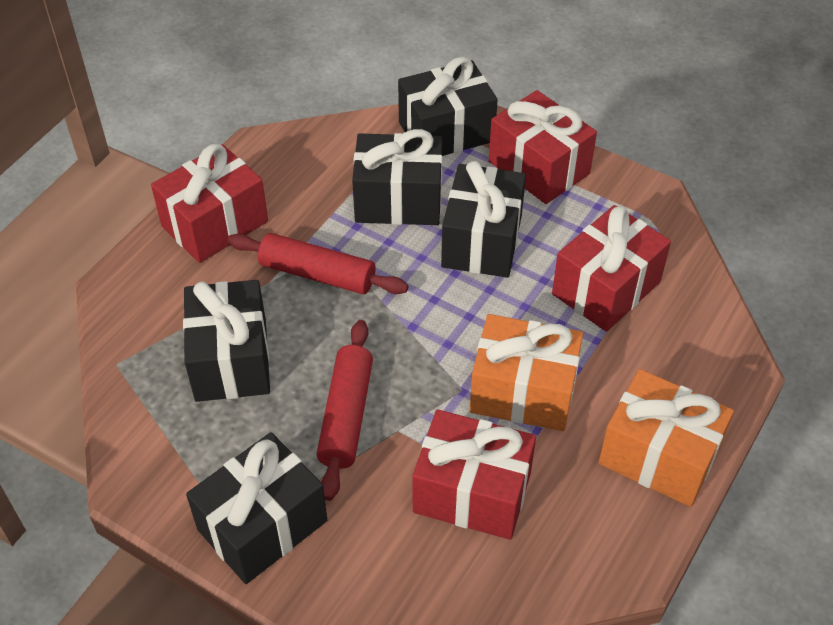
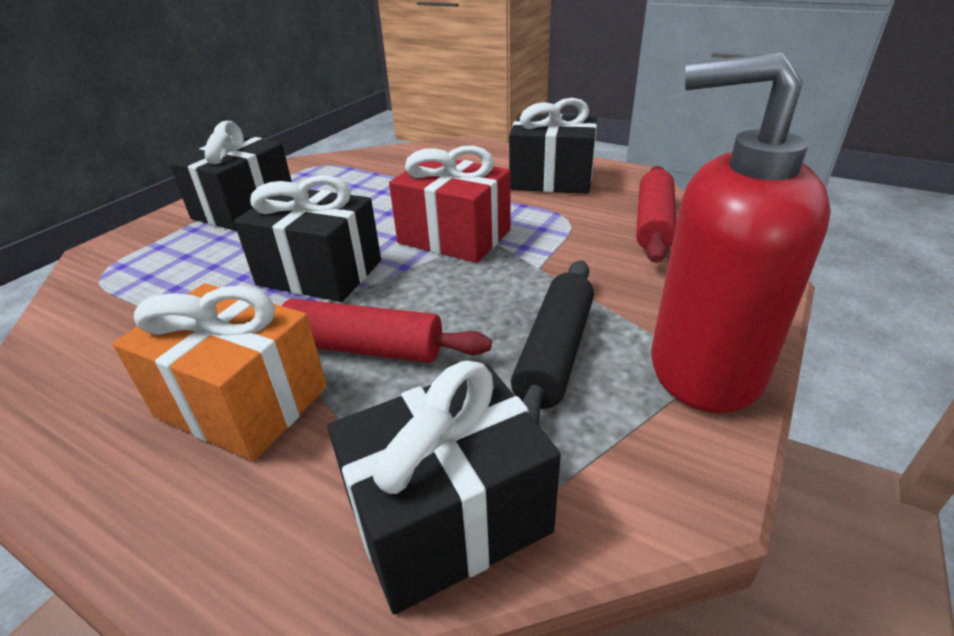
black gift: [183,280,270,402] [186,432,327,584] [352,129,442,225] [398,57,497,156] [441,161,526,278] = 5 -> [169,121,292,231] [234,175,381,302] [327,361,561,615] [509,98,597,194] = 4
black rolling pin: none = 0 -> [511,260,594,426] = 1
orange gift: [470,314,583,431] [599,369,734,507] = 2 -> [113,283,327,461] = 1
red gift: [151,144,268,263] [412,410,536,540] [489,90,597,204] [552,205,671,332] = 4 -> [389,146,511,263] = 1
red soap dispenser: none = 0 -> [651,51,831,413] = 1

